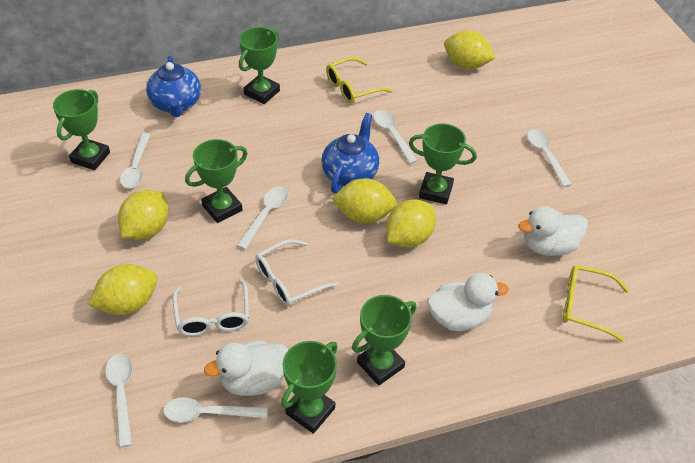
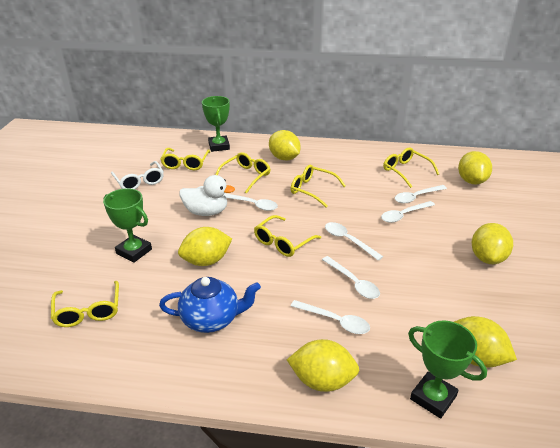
blue teapot: [146,56,201,117] [321,113,379,193] = 2 -> [159,277,261,333] = 1
green trophy: [53,89,110,170] [185,139,248,223] [239,27,280,104] [281,341,338,434] [352,295,416,386] [409,124,477,204] = 6 -> [103,188,152,263] [202,96,230,152] [408,320,487,419] = 3
white duck: [204,341,289,396] [427,273,509,331] [518,206,588,256] = 3 -> [179,175,235,216] = 1
white glasses: [173,279,249,336] [255,239,339,306] = 2 -> [111,161,164,189] = 1
yellow glasses: [326,57,393,103] [563,265,629,342] = 2 -> [51,281,119,327] [160,148,210,170] [215,152,271,194] [254,215,321,257] [291,165,346,208] [383,148,439,188] = 6
yellow lemon: [88,264,157,315] [118,190,168,240] [332,178,397,223] [386,199,436,248] [444,30,495,69] = 5 -> [178,227,232,266] [269,130,301,160] [287,339,359,392] [454,316,517,368] [458,151,492,185] [471,223,513,264] = 6

